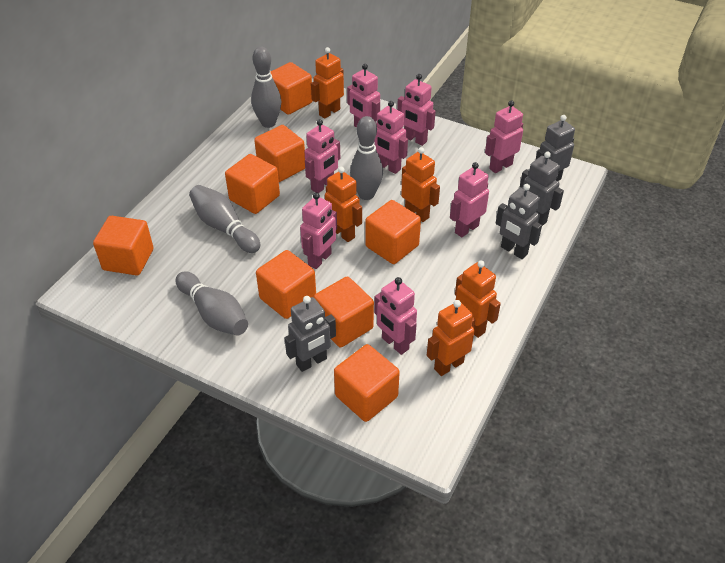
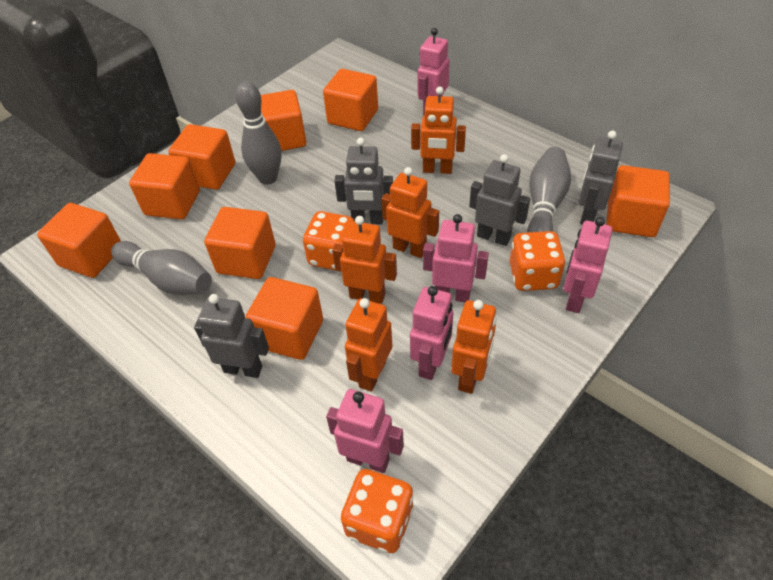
grey bowling pin: [176,271,248,336] [189,185,260,253] [251,47,281,128] [350,116,383,200] = 4 -> [111,241,212,295] [235,81,282,185] [527,147,571,232] = 3
orange dice: none = 0 -> [303,211,354,271] [341,469,414,553] [510,231,566,291] = 3
pink robot: [300,192,337,269] [305,119,340,193] [347,64,380,128] [374,101,408,174] [374,277,417,355] [397,74,436,146] [450,162,489,237] [485,100,523,173] = 8 -> [326,389,404,473] [410,286,453,380] [418,28,450,116] [423,214,489,302] [563,217,612,313] = 5

